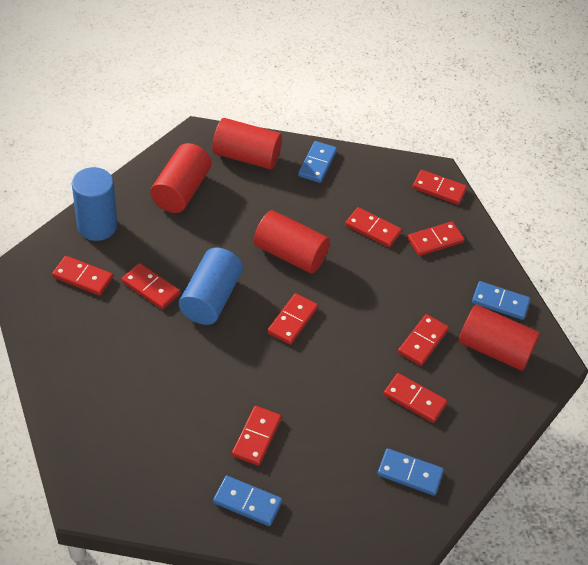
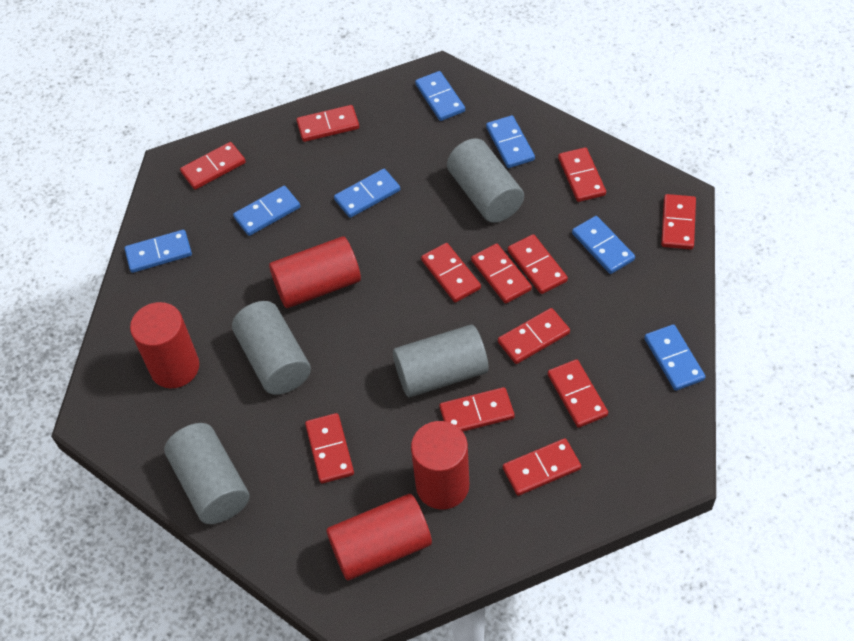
blue cylinder: [72,167,117,241] [179,248,243,325] = 2 -> none = 0
blue domino: [213,476,282,526] [298,141,337,183] [377,448,444,496] [472,281,531,320] = 4 -> [124,230,192,273] [233,186,300,236] [334,169,400,218] [415,71,465,121] [486,115,535,168] [572,216,635,274] [644,324,705,391] = 7
grey cylinder: none = 0 -> [164,423,249,524] [232,301,311,395] [393,325,488,397] [447,138,524,223] = 4
red domino: [52,256,113,296] [122,263,180,309] [232,406,282,466] [267,293,318,345] [345,207,402,247] [384,373,447,423] [398,314,449,366] [407,221,464,256] [412,170,467,205] = 9 -> [180,142,246,190] [297,105,359,142] [305,413,354,484] [421,243,481,302] [440,387,515,432] [471,243,532,304] [498,308,570,364] [503,438,581,496] [508,234,568,294] [548,359,608,428] [558,147,606,202] [661,194,696,250] = 12

